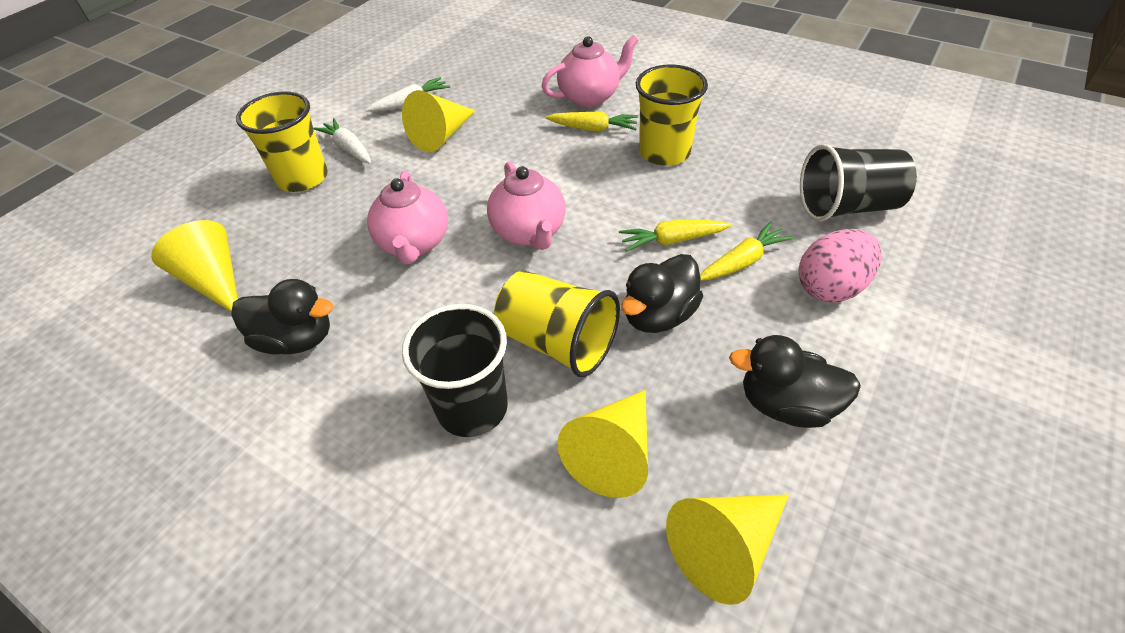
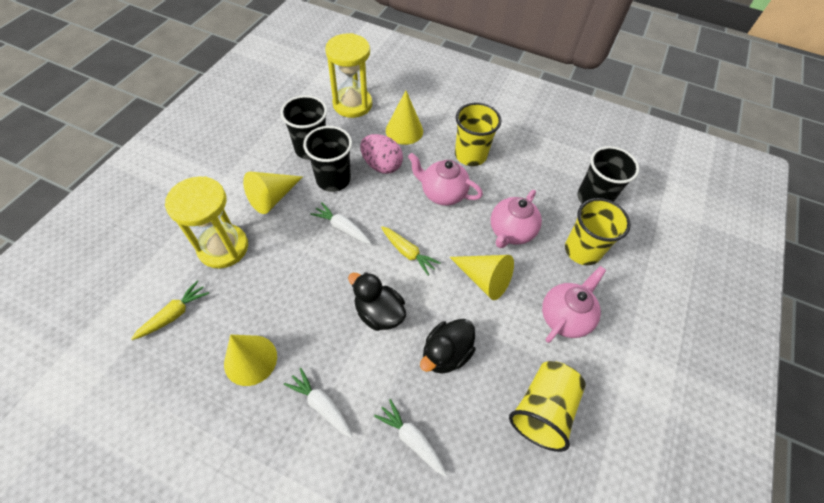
black cup: [402,304,508,437] [800,144,917,221] = 2 -> [280,95,327,160] [303,126,352,192] [578,146,639,204] = 3
black duck: [231,279,333,354] [621,254,703,333] [729,335,861,428] = 3 -> [348,272,406,331] [420,319,476,374] = 2
white carrot: [313,119,371,164] [366,77,450,112] = 2 -> [284,368,353,438] [310,203,371,244] [374,399,447,477] = 3
yellow carrot: [546,111,638,131] [619,219,731,252] [700,222,794,281] = 3 -> [131,281,209,340] [381,226,440,276] = 2
yellow hourglass: none = 0 -> [165,176,248,269] [325,33,372,118] = 2

